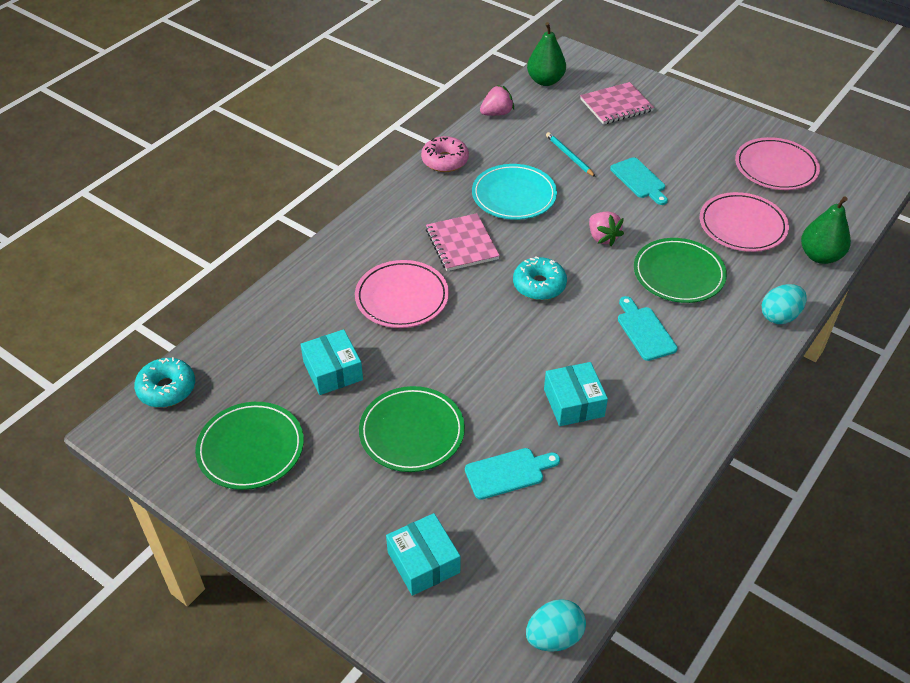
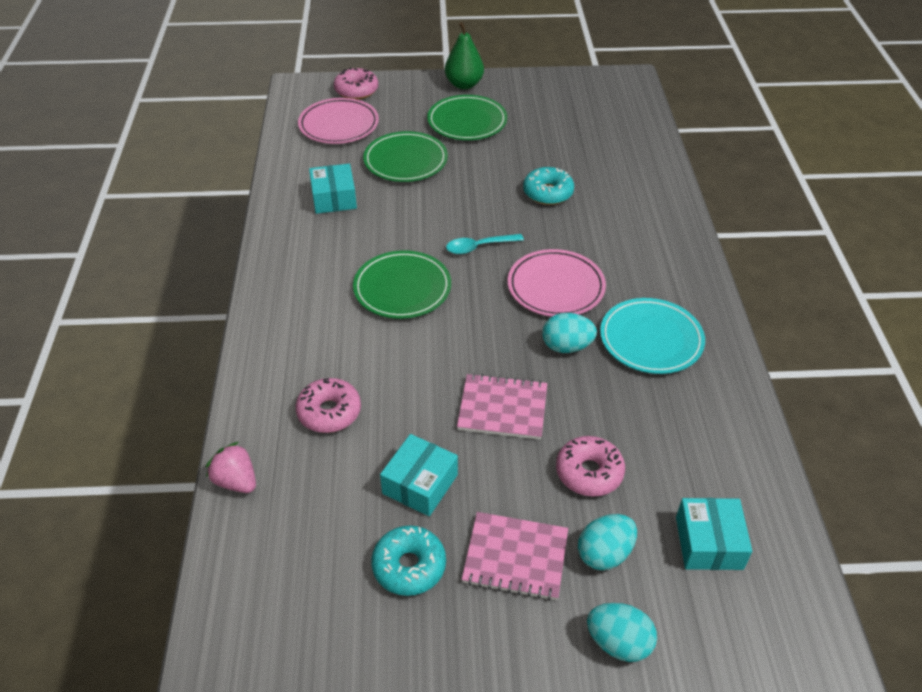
green pear: [527,22,566,86] [801,196,851,264] = 2 -> [445,22,484,89] = 1
pink donut: [421,136,469,172] = 1 -> [295,378,361,433] [334,68,378,100] [556,436,625,497] = 3
pink plate: [355,260,449,328] [700,192,789,252] [735,137,820,190] = 3 -> [298,98,379,144] [508,249,606,317] = 2
pink strawberry: [480,85,514,116] [589,212,624,246] = 2 -> [205,442,256,493] = 1
turquoise cutting board: [465,448,560,500] [610,157,668,205] [618,296,678,361] = 3 -> none = 0
turquoise egg: [526,599,586,651] [762,284,807,324] = 2 -> [542,313,597,353] [578,514,637,570] [587,603,657,662] = 3
turquoise pencil: [546,132,595,177] = 1 -> none = 0
turquoise spoon: none = 0 -> [446,234,524,254] = 1

